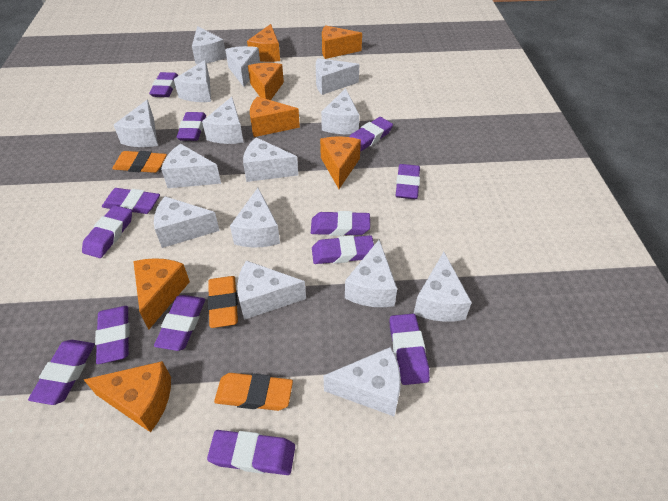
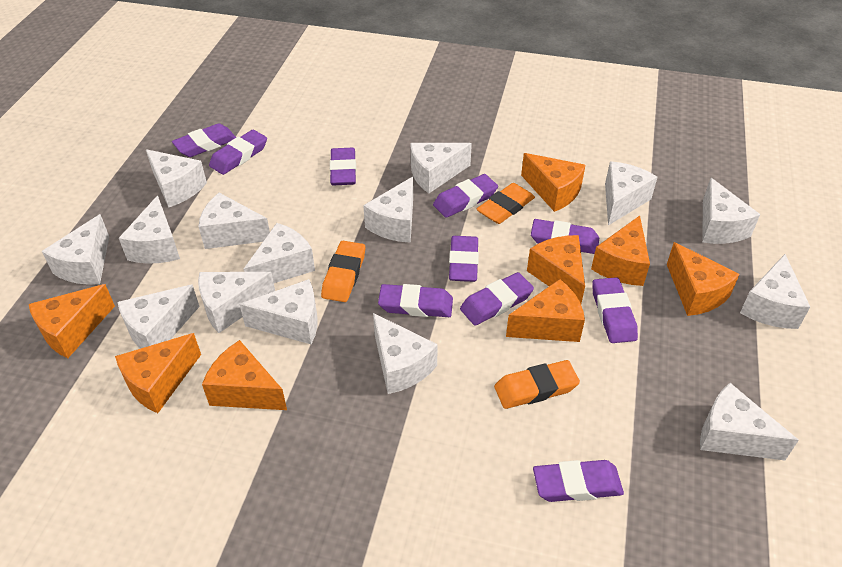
orange cheese: [84,361,171,432] [133,258,190,330] [247,24,280,62] [248,63,284,100] [250,96,300,137] [320,136,361,189] [322,25,362,59] = 7 -> [29,284,115,358] [115,333,201,413] [202,340,287,410] [506,279,585,342] [521,153,585,212] [527,235,585,303] [591,216,650,286] [667,242,740,316] = 8
purple eraser: [28,340,95,405] [82,205,132,258] [95,306,130,364] [102,188,160,214] [149,72,179,97] [154,295,205,351] [176,112,206,141] [207,430,295,475] [311,211,370,236] [312,235,374,264] [349,117,393,152] [390,314,430,385] [396,164,420,199] = 13 -> [172,123,236,157] [209,130,267,175] [330,148,356,185] [378,284,453,317] [433,174,498,218] [449,236,479,282] [460,272,534,326] [531,219,599,254] [533,460,624,502] [592,277,638,343] = 10

